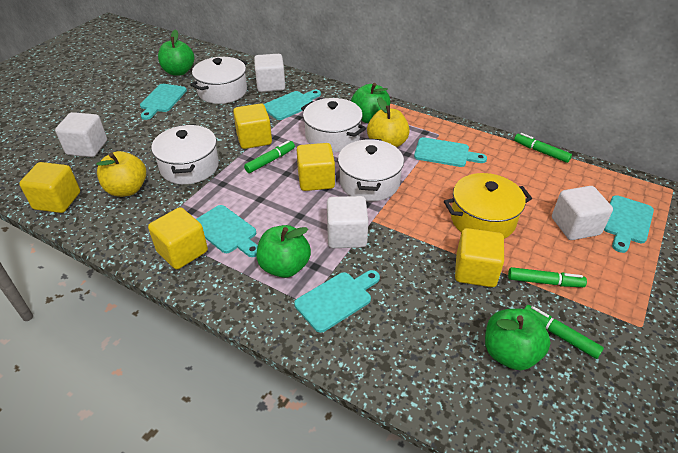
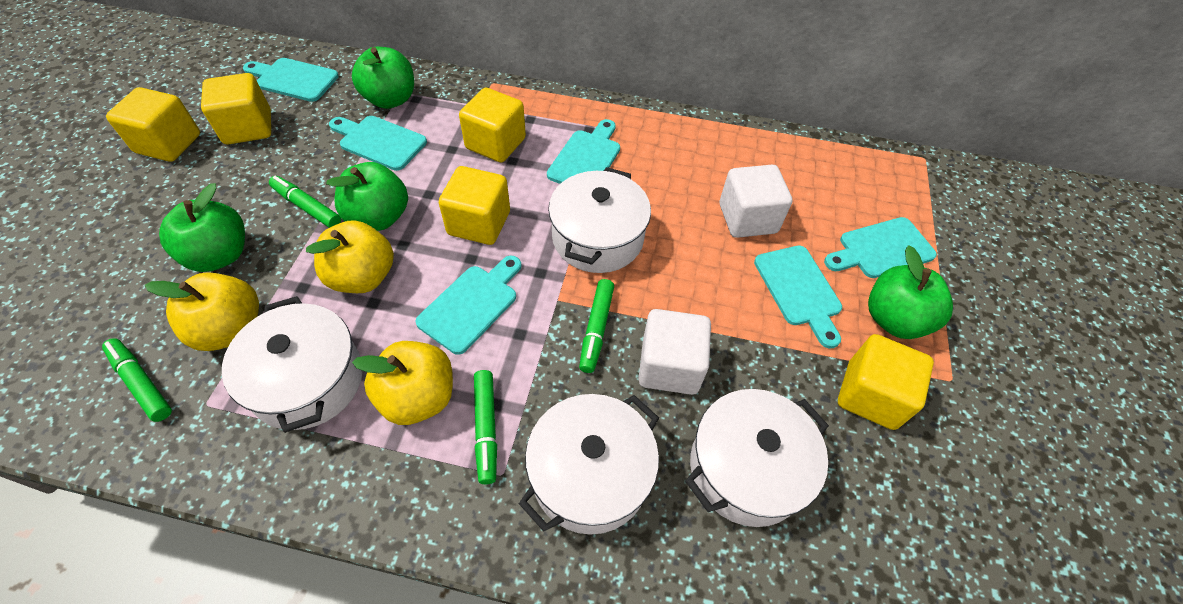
white cube: [55,112,107,157] [254,54,285,92] [327,196,368,248] [552,186,613,240] = 4 -> [638,309,711,395] [720,165,792,238] = 2
yellow apple: [96,151,146,197] [367,97,410,147] = 2 -> [145,272,259,351] [306,220,394,293] [352,341,453,425] = 3
yellow pot: [444,173,532,239] = 1 -> none = 0

